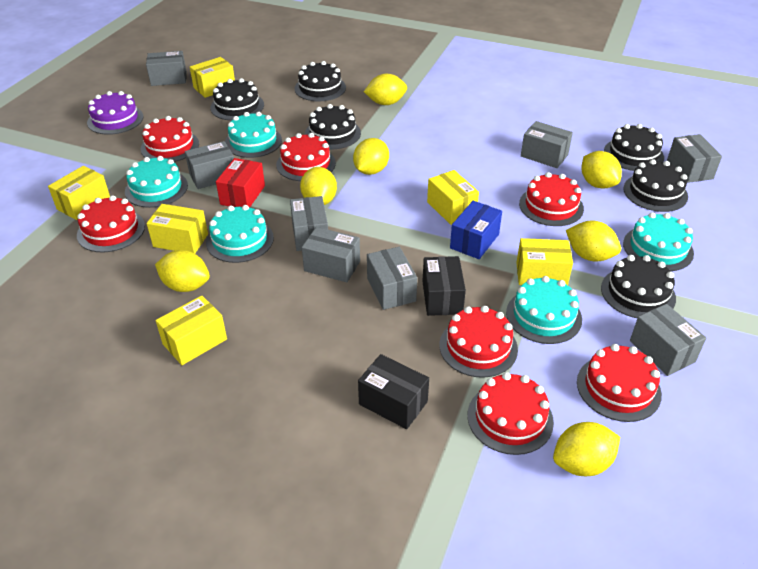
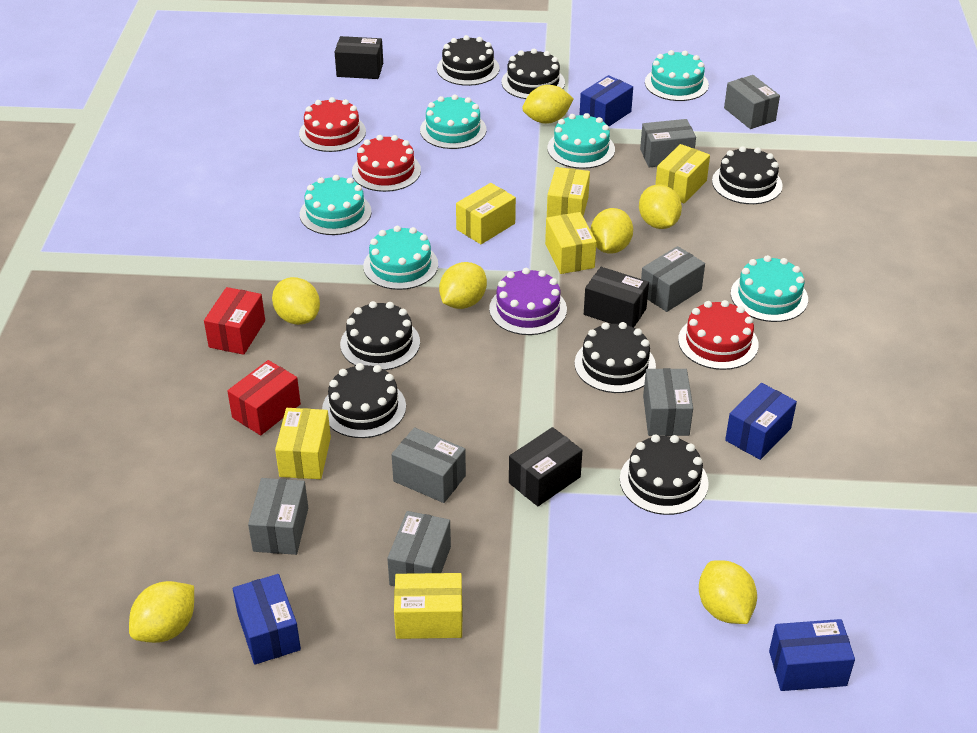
black box: [358,354,429,429] [422,256,466,316] = 2 -> [335,36,383,79] [509,427,582,506] [584,267,649,328] = 3
black cake: [210,78,264,121] [295,61,346,101] [305,104,361,149] [601,255,676,318] [604,124,664,171] [623,159,688,212] = 6 -> [322,363,406,438] [340,301,420,370] [437,35,500,86] [502,49,565,99] [575,322,656,393] [620,434,709,515] [712,146,783,204] = 7
blue box: [450,201,502,259] = 1 -> [233,574,301,665] [580,75,633,126] [725,383,797,460] [769,619,855,691] = 4
grey box: [146,51,187,86] [185,141,234,189] [290,196,328,251] [302,227,360,282] [367,247,417,310] [521,121,573,168] [630,304,706,376] [667,134,722,183] = 8 -> [248,478,308,555] [387,511,451,586] [391,427,466,503] [640,119,696,167] [641,246,705,312] [643,368,693,436] [724,75,780,129] = 7
red box: [216,158,265,208] = 1 -> [204,287,265,355] [227,360,301,435] = 2
red cake: [77,195,145,252] [141,116,199,162] [276,133,336,181] [439,306,518,378] [467,372,554,455] [519,172,584,226] [577,344,662,422] = 7 -> [299,97,366,152] [352,135,421,192] [678,300,759,370] = 3
turquoise cake: [125,156,188,208] [206,205,274,263] [225,112,282,158] [506,276,582,344] [623,212,694,271] = 5 -> [300,175,372,235] [363,226,438,290] [420,94,486,149] [547,113,615,169] [645,50,709,101] [731,255,808,322] = 6

